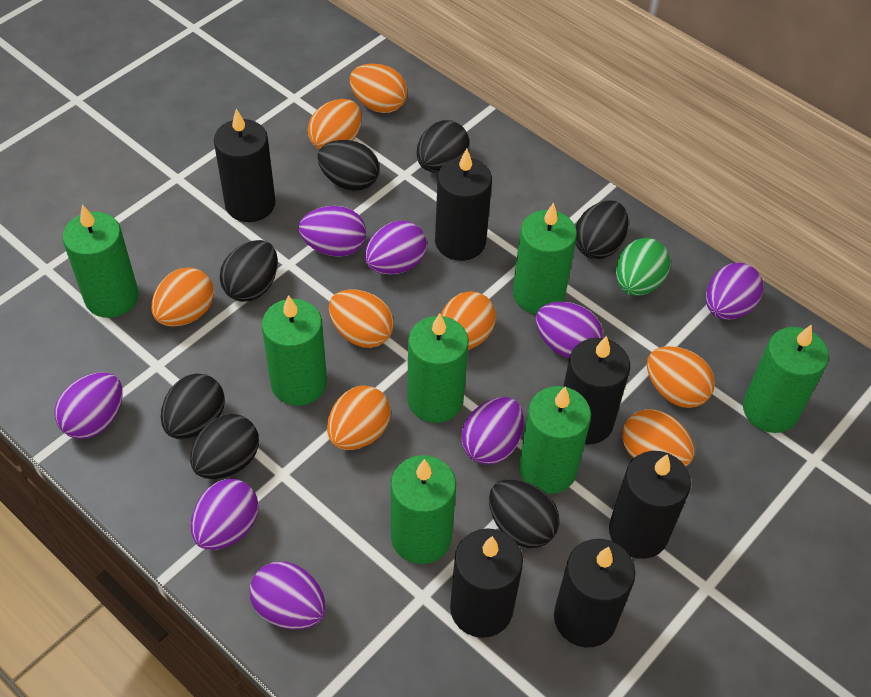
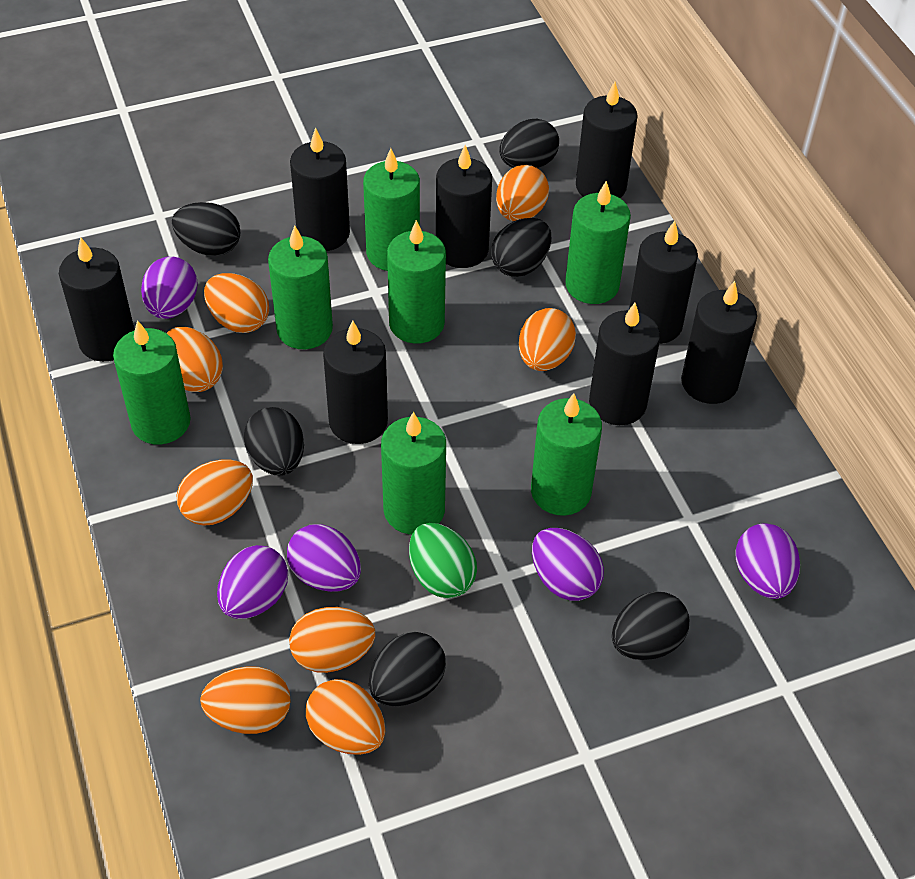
black candle: [214,109,275,222] [435,149,492,261] [450,528,523,638] [554,539,635,648] [563,336,630,445] [609,451,691,559] = 6 -> [59,237,135,362] [290,127,350,251] [323,320,388,444] [436,145,492,268] [576,82,638,198] [589,303,660,425] [629,221,698,344] [681,281,757,404] = 8
black egg: [161,374,225,439] [190,414,259,479] [220,240,278,302] [317,140,379,191] [416,120,469,172] [489,479,559,548] [575,201,629,259] = 7 -> [172,202,240,256] [244,407,304,476] [369,632,446,707] [491,218,551,277] [499,119,559,168] [612,591,689,660] = 6
purple egg: [54,372,123,439] [191,479,259,550] [249,562,326,630] [299,206,366,257] [365,221,427,274] [461,397,524,465] [536,302,603,358] [706,263,763,320] = 8 -> [141,256,197,319] [217,545,288,619] [287,524,361,592] [532,528,604,601] [735,524,800,599] = 5

